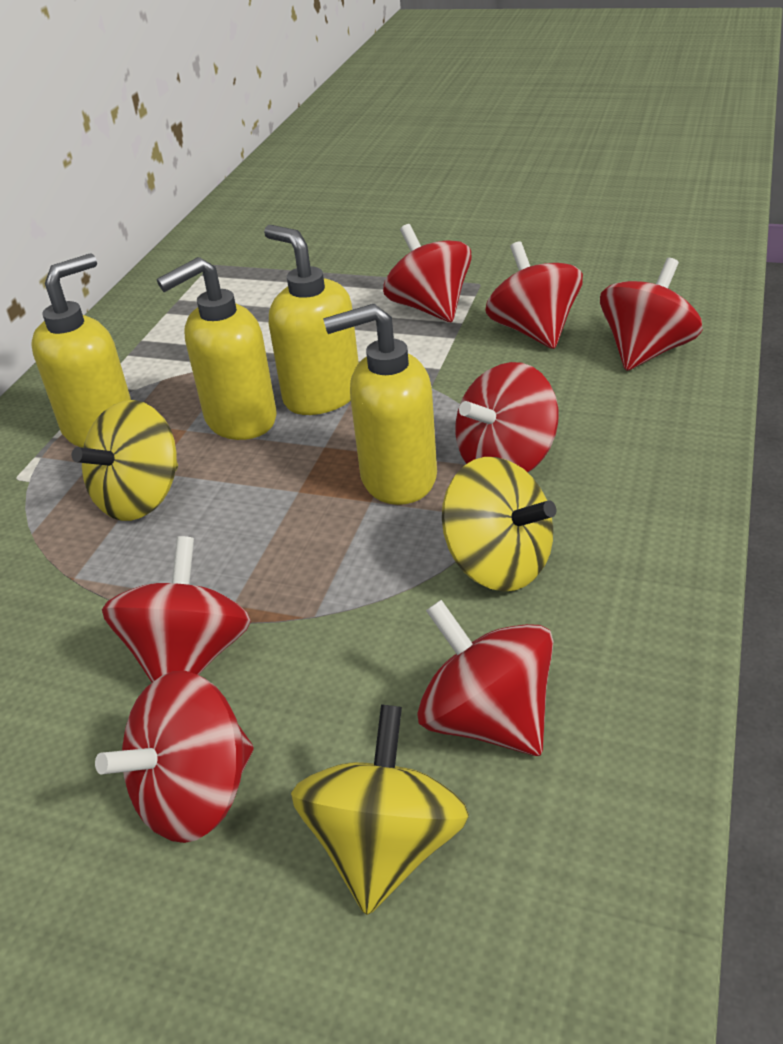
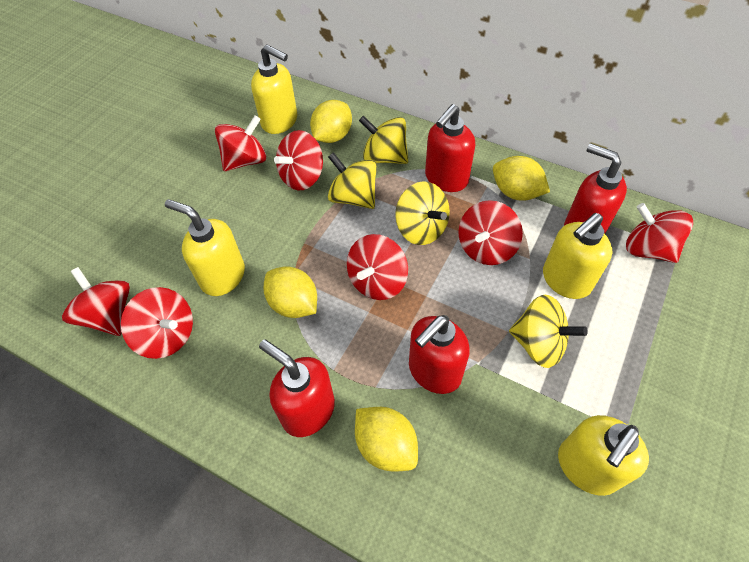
red soap dispenser: none = 0 -> [259,340,335,437] [409,315,470,394] [425,104,475,192] [564,143,627,234] = 4
yellow lemon: none = 0 -> [264,266,317,318] [310,100,352,143] [355,407,418,471] [493,156,550,201] = 4
yellow spinning top: [72,400,178,521] [291,704,469,915] [442,457,556,591] = 3 -> [328,152,377,209] [359,116,408,164] [395,181,450,245] [509,294,588,368] = 4

